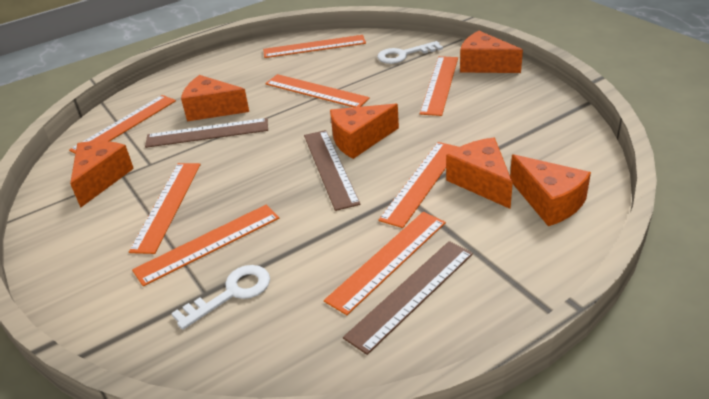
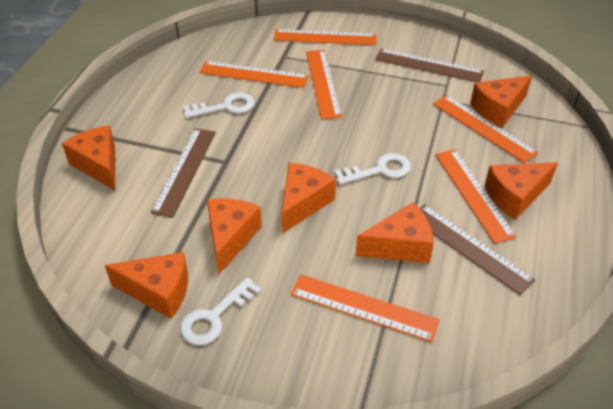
orange cheese: [70,141,134,208] [181,75,249,121] [330,104,399,159] [446,138,513,209] [460,31,523,73] [510,154,591,226] = 6 -> [62,125,115,190] [105,252,188,319] [207,198,262,274] [282,163,336,234] [355,203,434,263] [470,75,532,128] [485,162,558,220] = 7
orange ruler: [69,95,176,154] [129,163,201,254] [132,205,279,286] [263,35,366,58] [265,74,370,107] [324,212,446,315] [378,142,458,228] [420,56,458,116] = 8 -> [200,61,309,88] [274,29,376,45] [291,274,439,342] [306,50,342,119] [433,95,538,163] [435,149,517,243] = 6
white key: [171,265,270,330] [377,41,443,64] = 2 -> [180,277,261,345] [183,92,255,118] [334,153,411,185] = 3

